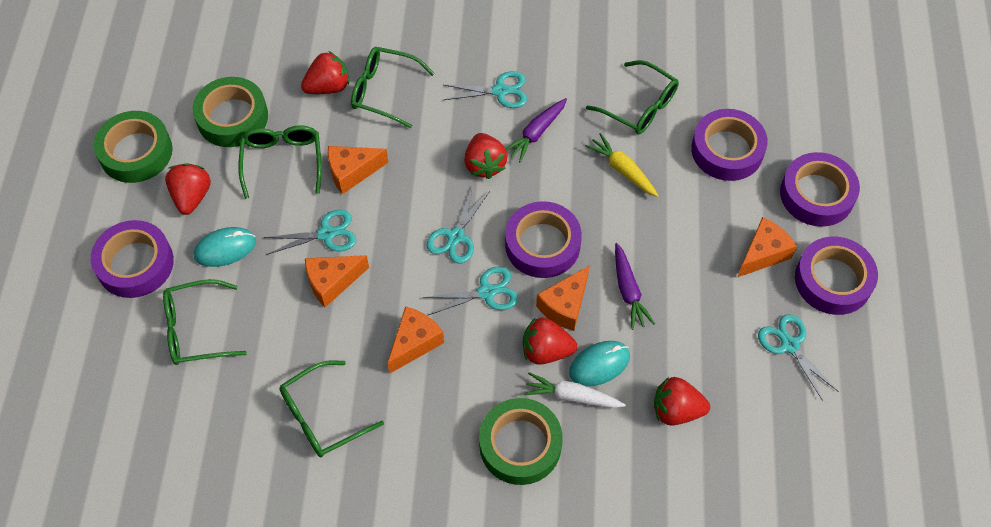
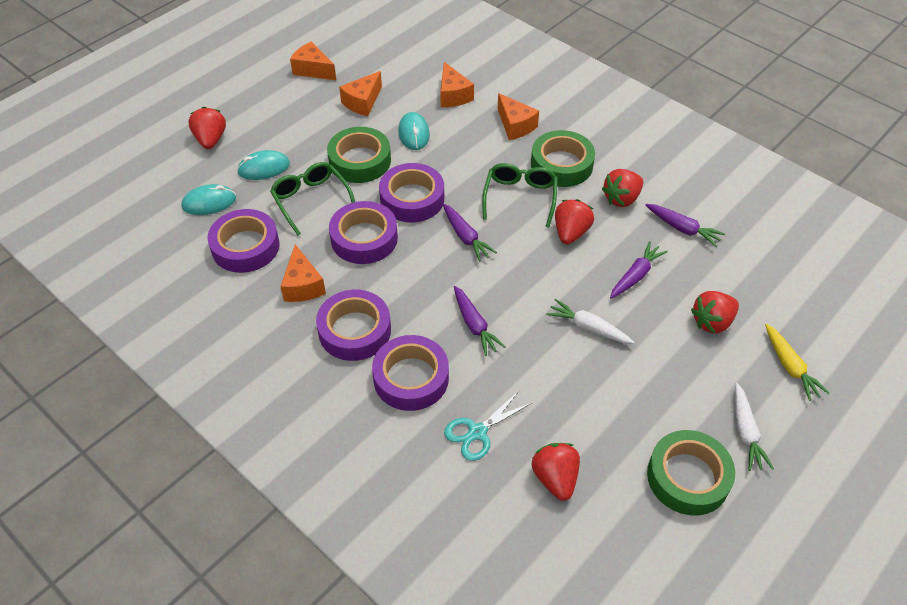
green glasses: [163,279,247,365] [238,126,321,199] [279,360,384,457] [351,47,435,128] [586,60,679,135] = 5 -> [270,162,355,236] [482,163,558,228] = 2
purple carrot: [506,98,567,163] [615,243,655,330] = 2 -> [443,204,497,262] [454,286,506,356] [610,241,668,299] [646,204,725,247] = 4
turquoise mouse: [194,227,256,267] [569,341,630,386] = 2 -> [181,184,236,215] [237,150,290,180] [398,112,430,150] = 3
turquoise scissors: [264,210,356,255] [423,266,518,315] [426,186,490,263] [444,71,527,108] [758,314,839,401] = 5 -> [444,391,533,461] = 1
white carrot: [524,372,626,408] = 1 -> [546,299,635,344] [735,383,774,471] = 2

